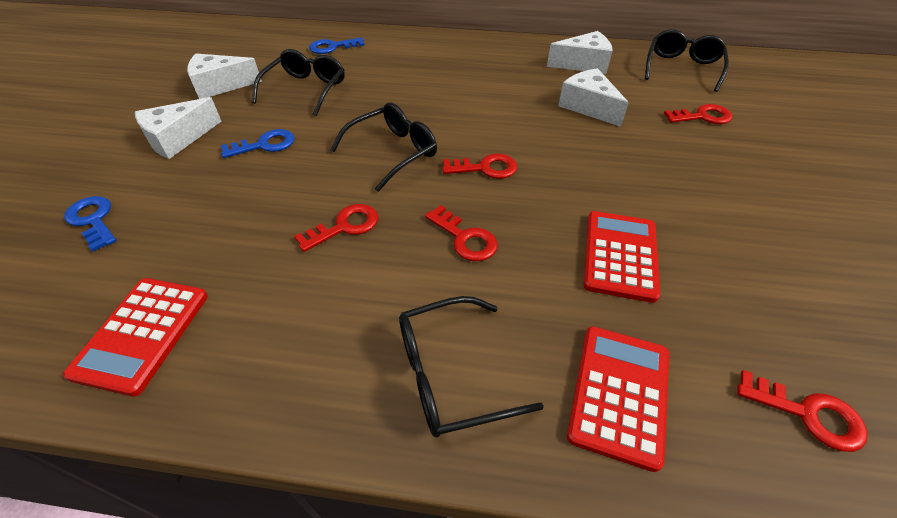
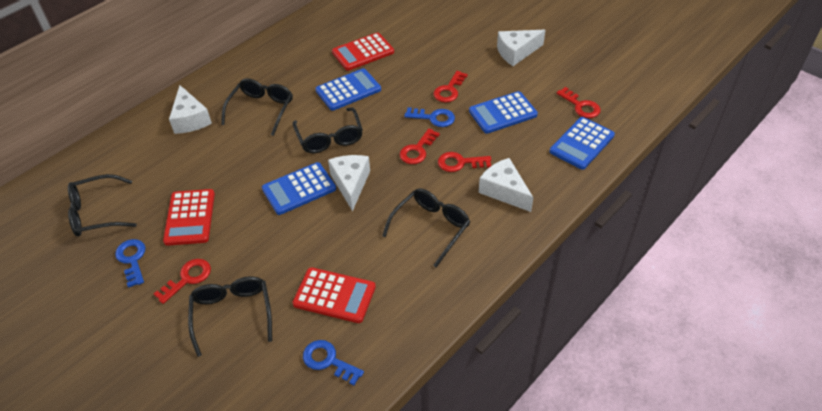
black glasses: [252,49,345,116] [330,102,437,192] [399,296,544,438] [645,29,729,92] = 4 -> [68,174,137,236] [188,276,272,357] [221,78,293,136] [292,107,363,153] [382,188,470,267] = 5
blue calculator: none = 0 -> [262,162,336,215] [315,68,381,111] [469,91,538,134] [549,117,615,170] = 4

